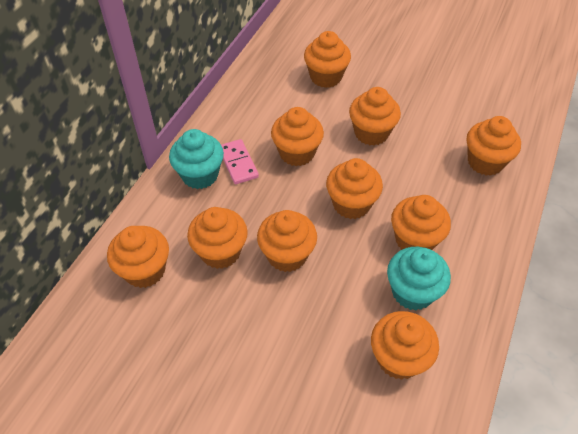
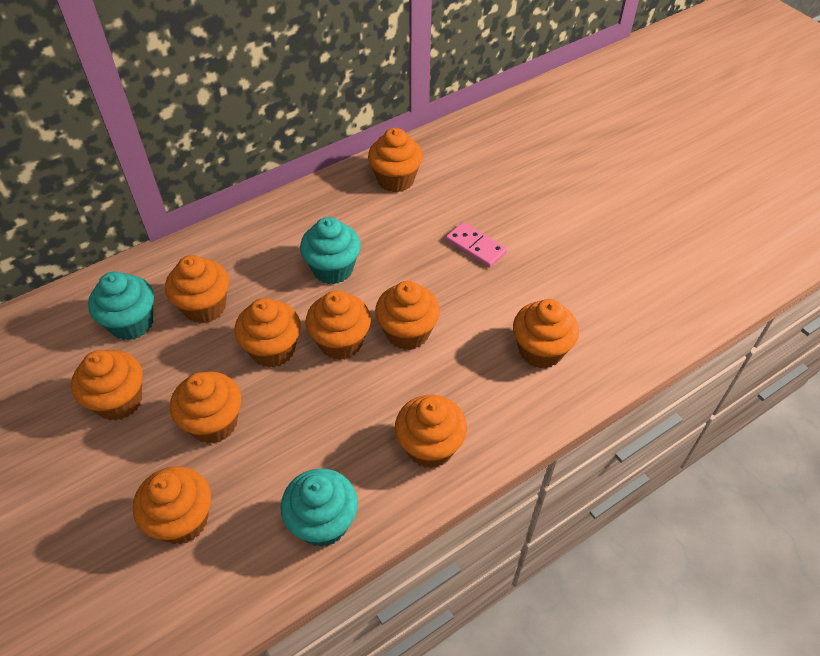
turquoise cupcake: [169,129,224,189] [387,247,451,310] = 2 -> [88,271,154,340] [280,468,358,547] [300,217,361,284] = 3

